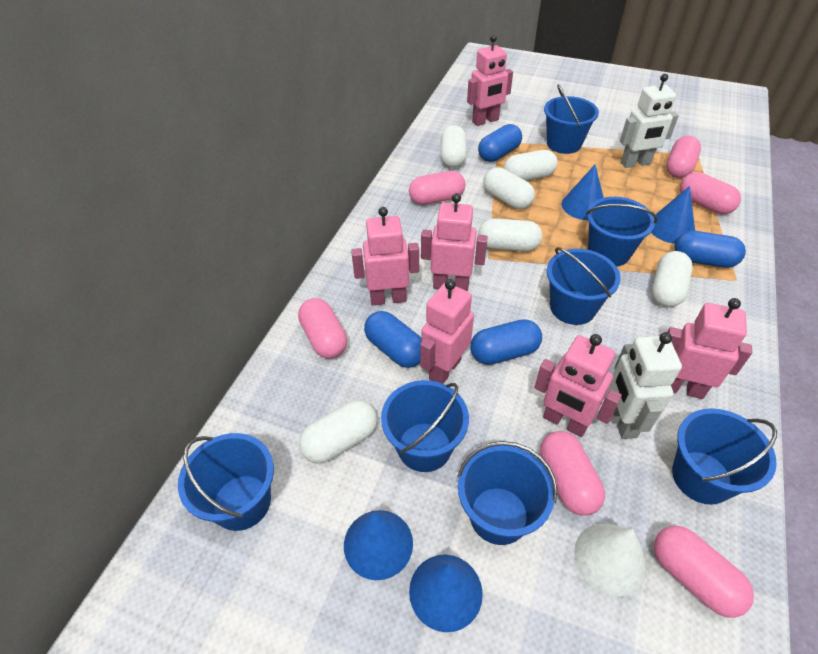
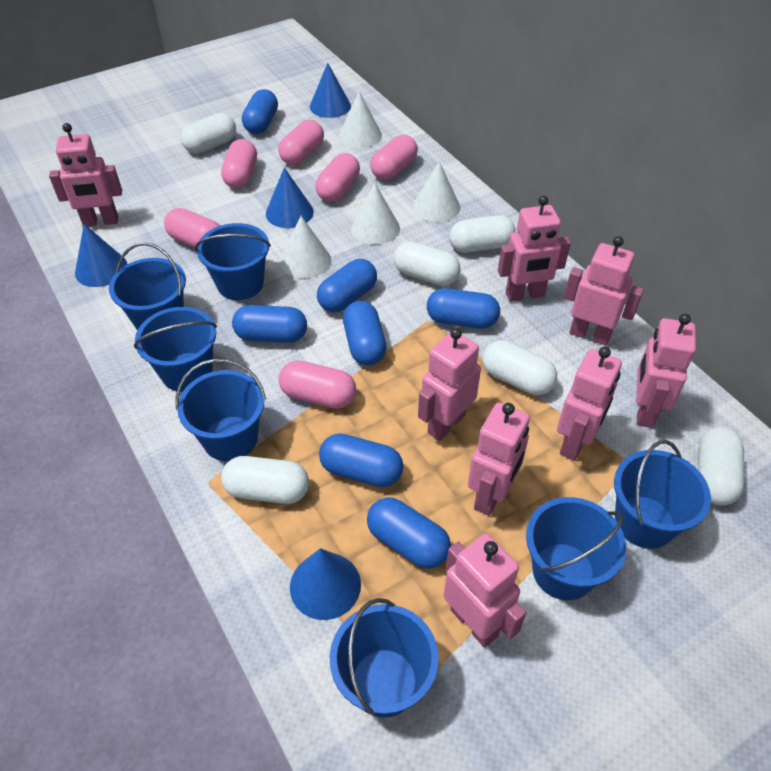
blue capsule: [364,311,421,368] [470,319,542,365] [478,124,522,162] [674,231,746,268] = 4 -> [232,305,307,343] [242,89,278,134] [317,259,377,313] [319,434,403,487] [343,301,387,365] [367,497,451,569] [427,288,500,329] = 7
pink robot: [351,207,419,305] [420,279,474,384] [421,193,488,291] [467,35,513,126] [535,334,622,437] [667,298,752,399] = 6 -> [49,123,122,227] [418,328,481,441] [444,534,526,648] [468,403,530,516] [498,195,571,302] [557,347,622,461] [564,236,644,346] [636,314,696,428] = 8
white cone: [574,524,647,596] = 1 -> [280,216,331,279] [339,91,382,148] [351,184,400,245] [413,162,460,222] = 4
white robot: [610,332,682,439] [620,74,679,168] = 2 -> none = 0

